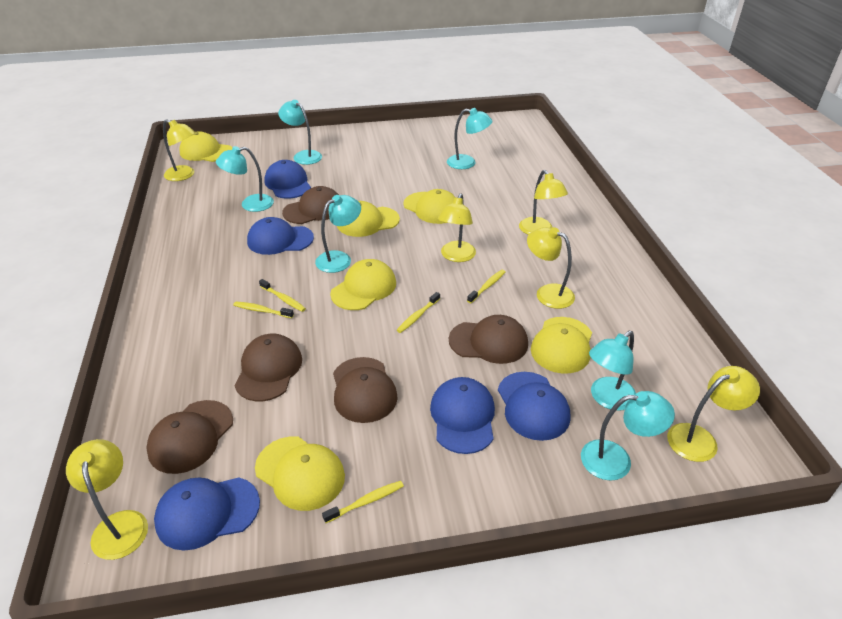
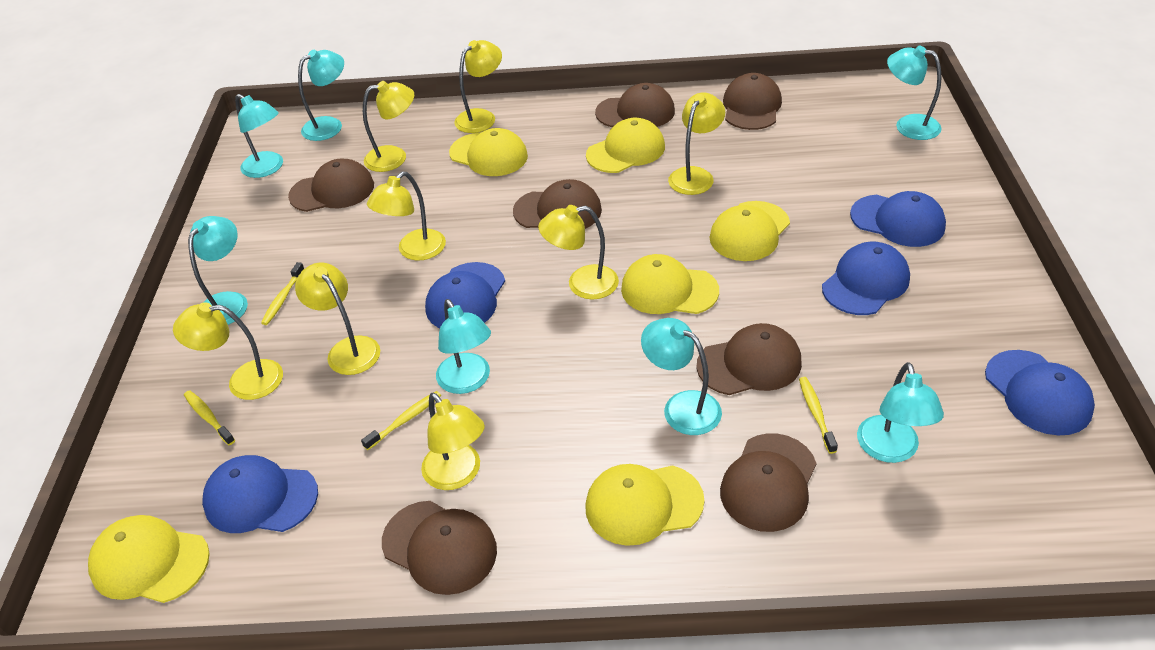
brown cap: [146,400,233,474] [234,334,302,401] [282,186,339,224] [333,357,398,423] [449,315,528,364] = 5 -> [288,159,374,212] [382,501,497,595] [513,179,602,229] [595,83,675,127] [696,323,802,395] [720,433,817,532] [723,73,782,130] = 7
turquoise lamp: [216,146,274,212] [278,100,322,165] [315,195,361,273] [447,108,493,169] [581,391,675,481] [589,331,636,411] = 6 -> [188,216,248,325] [235,94,283,178] [298,50,344,141] [436,299,491,394] [641,318,722,435] [857,362,944,463] [887,46,941,140] = 7
yellow lamp: [66,439,148,560] [163,119,195,181] [438,193,476,262] [519,170,568,235] [527,227,575,309] [667,366,760,462] = 6 -> [173,302,283,400] [295,263,380,375] [363,81,414,172] [367,172,446,261] [421,393,485,490] [454,40,502,133] [538,205,619,299] [668,92,725,195] = 8
yellow toothbrush: [233,302,294,318] [259,279,306,312] [322,481,404,523] [397,292,440,333] [467,270,506,303] = 5 -> [184,390,235,445] [261,262,304,325] [361,391,441,450] [799,377,838,454] = 4

